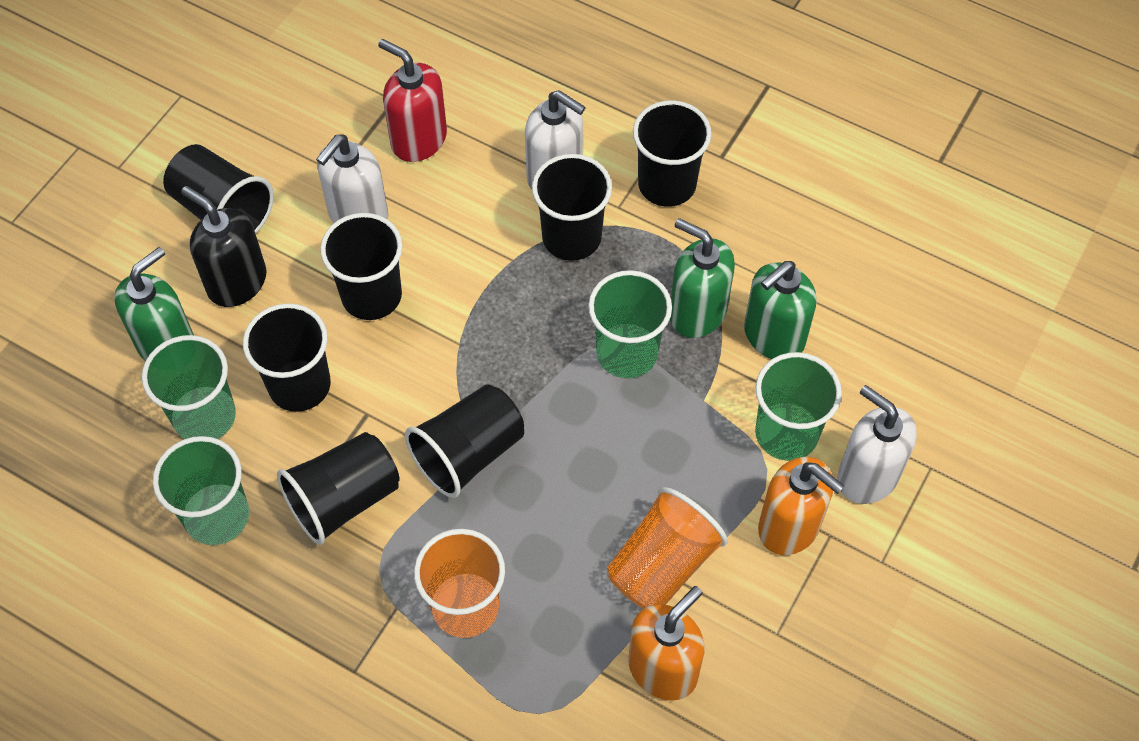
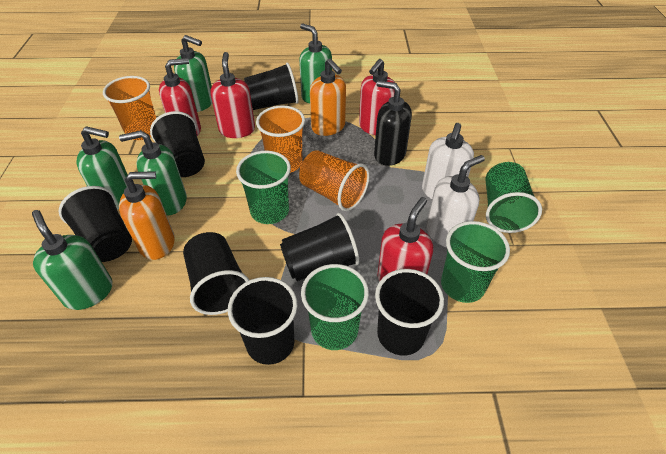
green soap dispenser: [114,247,194,361] [670,218,735,338] [744,261,817,359] = 3 -> [32,210,112,310] [76,126,128,210] [119,130,187,216] [174,35,212,112] [299,24,332,103] = 5
orange cup: [414,529,505,638] [607,487,727,609] = 2 -> [103,76,156,140] [256,105,305,173] [299,150,370,211] = 3
red soap dispenser: [378,39,447,162] = 1 -> [159,58,201,136] [210,52,255,138] [359,59,395,135] [377,197,433,281] = 4
white soap dispenser: [316,134,388,223] [525,90,586,189] [837,385,917,504] = 3 -> [422,123,474,199] [426,155,485,248] = 2

